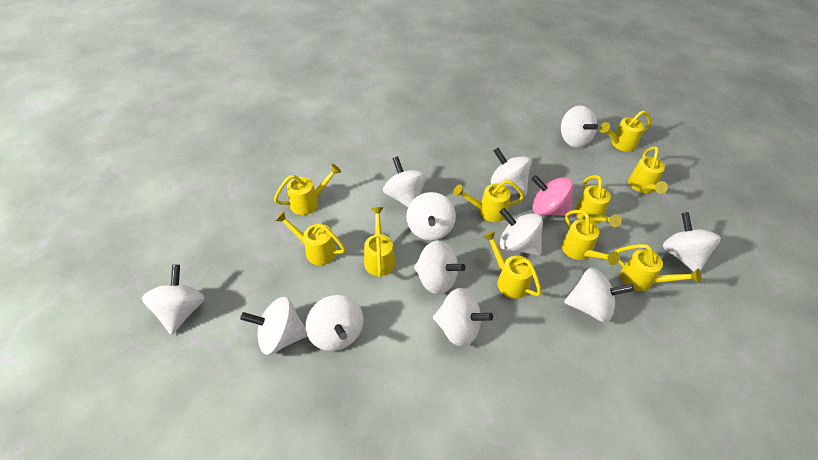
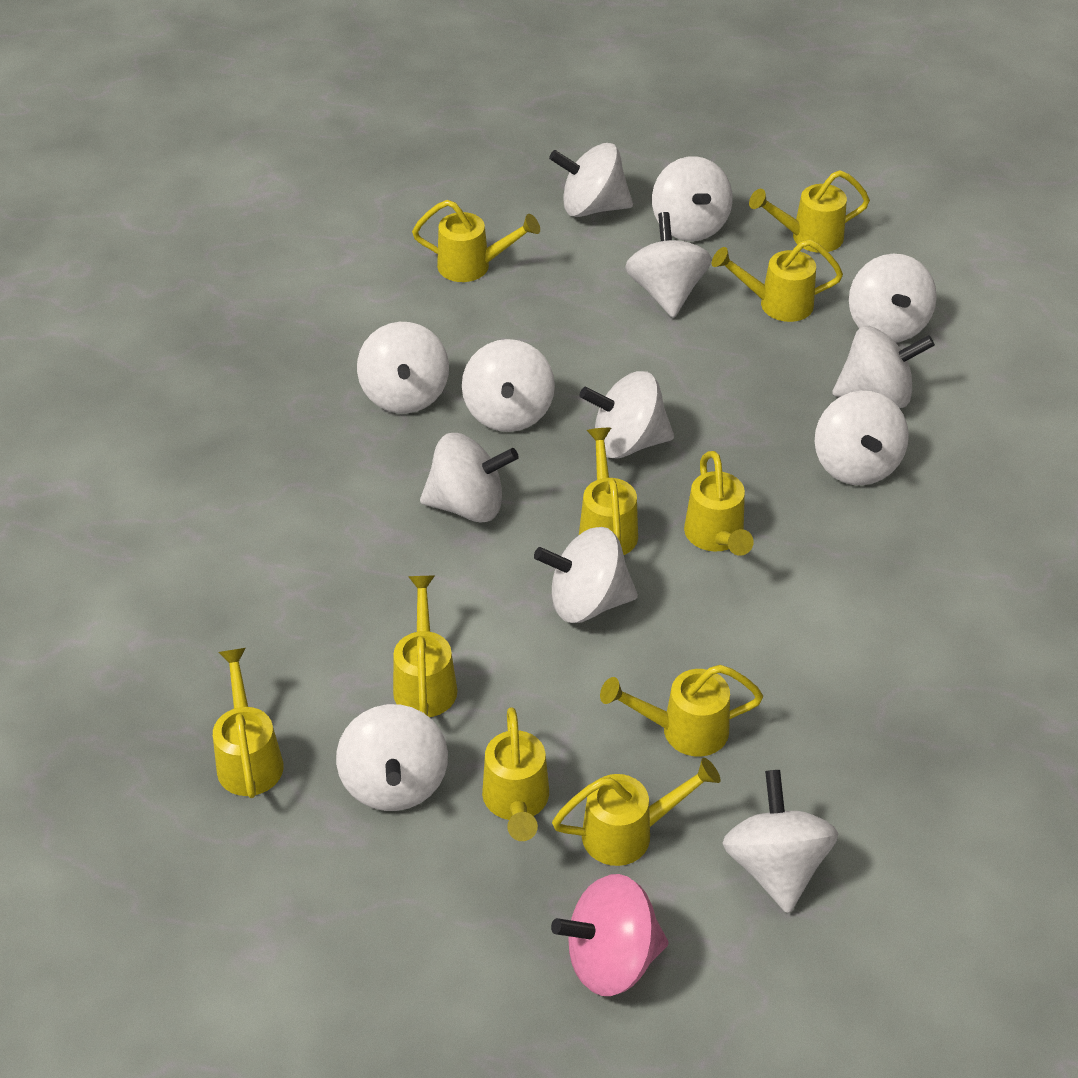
white spinning top: [142,265,205,335] [240,297,308,355] [306,295,364,351] [383,156,427,207] [406,192,456,241] [414,241,466,294] [433,288,493,347] [491,148,531,196] [500,208,543,256] [561,105,598,148] [564,268,634,323] [663,212,721,272] = 12 -> [336,704,448,811] [357,322,449,413] [420,433,518,523] [462,339,555,432] [534,527,638,623] [549,143,633,217] [580,371,674,459] [625,212,712,318] [652,156,733,241] [722,770,838,914] [815,391,909,485] [832,326,935,408] [849,254,937,342] = 13

